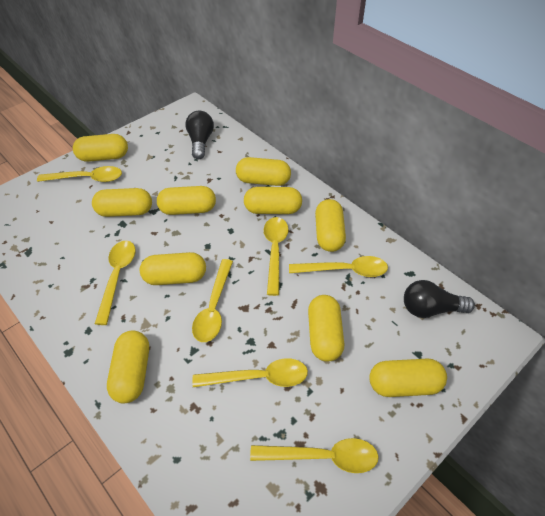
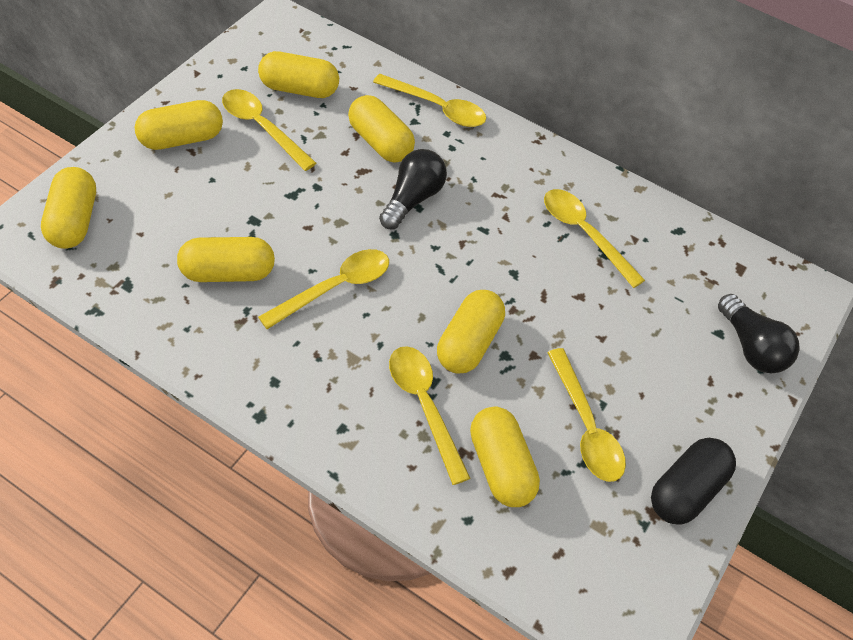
black capsule: none = 0 -> [651,438,736,525] = 1
yellow capsule: [73,134,128,162] [92,188,152,217] [107,331,149,403] [140,252,206,285] [157,186,216,215] [236,157,291,186] [244,187,302,214] [308,295,344,362] [315,199,346,252] [369,359,447,397] = 10 -> [41,167,96,249] [135,100,223,150] [177,237,275,282] [258,51,339,98] [348,95,415,162] [437,290,505,374] [470,407,540,507] = 7
yellow spoon: [37,166,122,182] [95,241,136,325] [192,259,233,342] [192,358,308,387] [250,438,379,473] [264,217,289,296] [289,256,388,277] = 7 -> [222,89,316,171] [258,249,389,329] [373,74,486,127] [389,346,470,485] [544,189,645,288] [547,348,626,482] = 6

